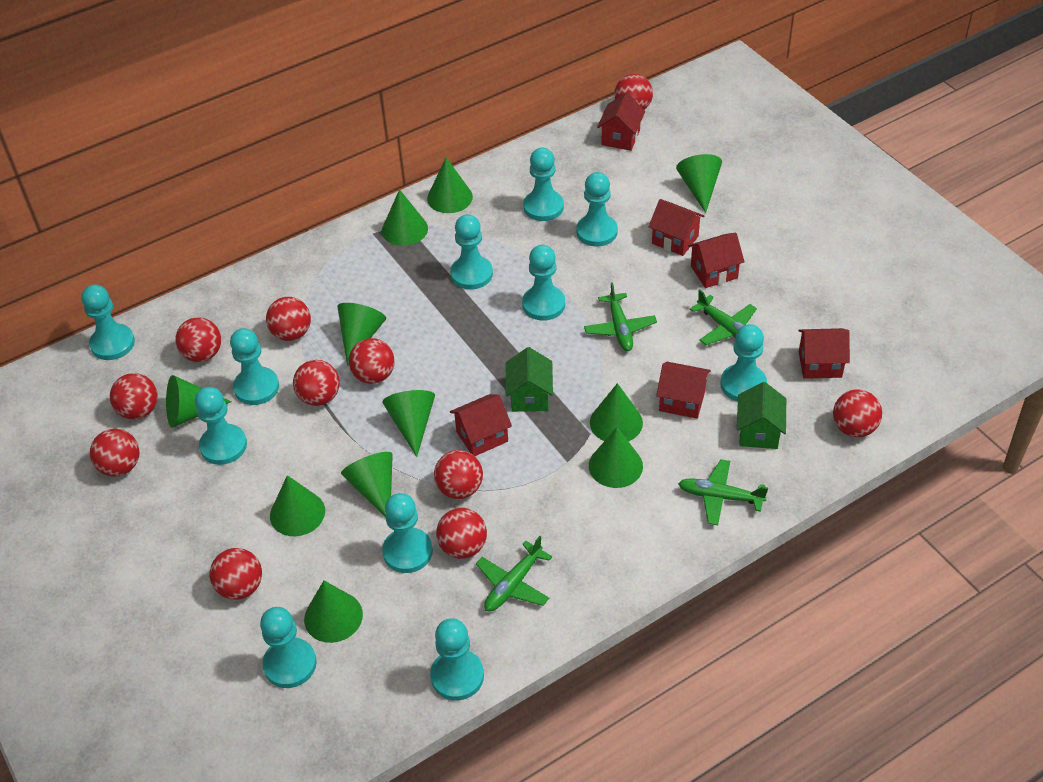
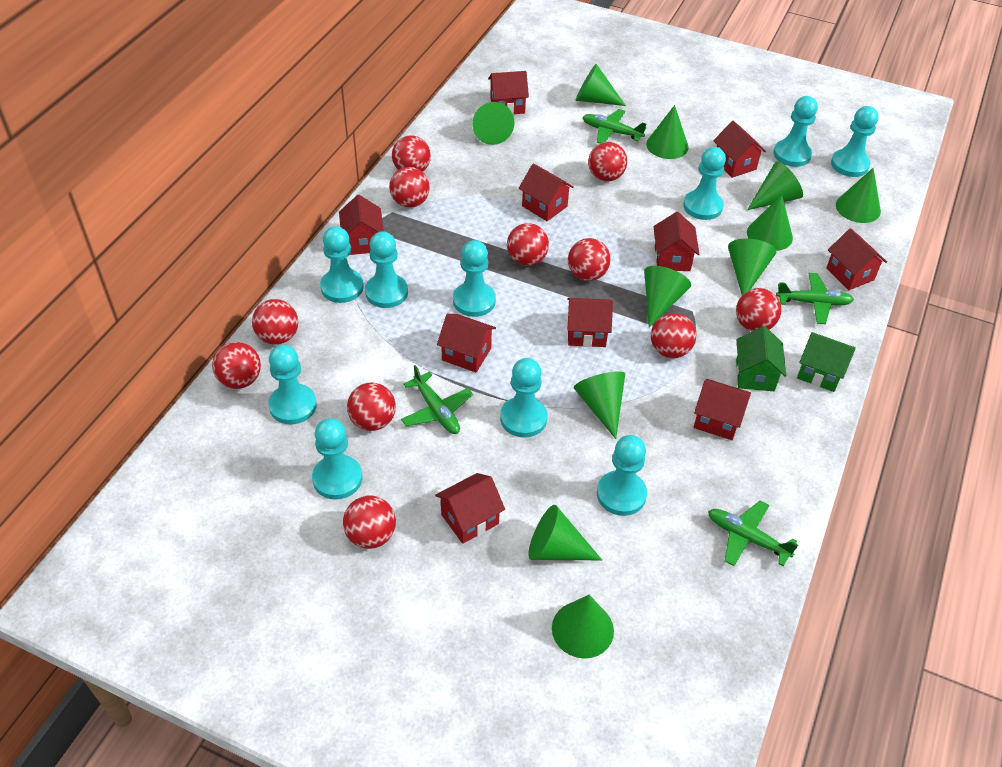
red house: [450,394,512,456] [597,93,645,151] [648,199,704,256] [656,362,711,419] [688,232,745,288] [798,328,850,379] = 6 -> [339,195,384,255] [435,473,505,544] [437,314,496,373] [488,71,529,114] [518,164,574,221] [567,298,613,347] [653,212,699,271] [694,379,751,440] [713,121,766,178] [826,228,887,290] = 10
turquoise pawn: [82,285,135,360] [195,387,247,465] [230,328,279,405] [260,607,317,688] [382,493,433,573] [430,618,484,700] [450,214,493,290] [522,245,565,321] [523,147,564,221] [576,172,618,246] [720,324,767,402] = 11 -> [268,345,317,424] [312,418,362,500] [320,226,364,303] [365,231,408,308] [453,240,496,317] [500,358,547,437] [597,435,647,516] [683,147,726,220] [774,96,818,167] [831,106,878,177] = 10

